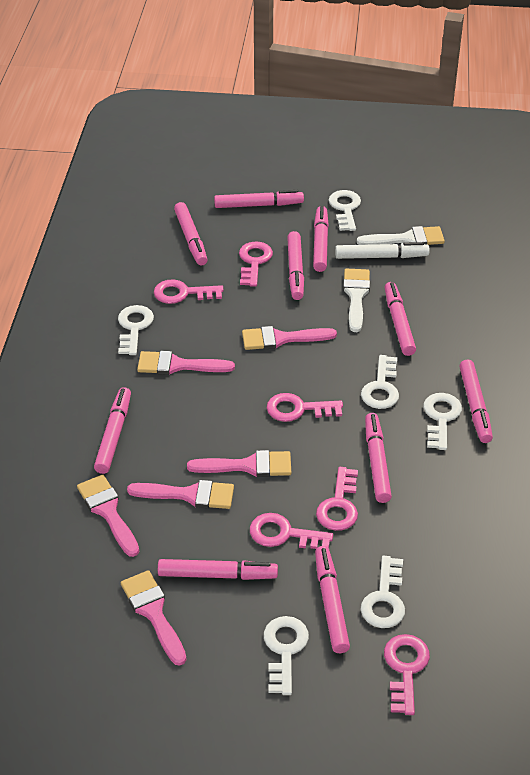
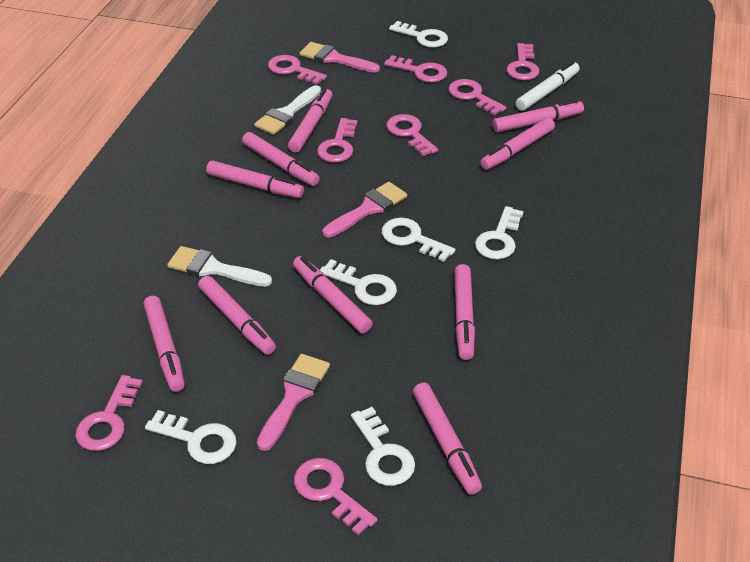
pink brush: [77,475,139,557] [121,570,187,666] [127,480,234,509] [137,351,235,375] [187,450,291,477] [242,326,337,350] = 6 -> [257,354,330,451] [300,42,380,73] [322,182,407,238] = 3
pink key: [154,279,223,304] [239,241,273,287] [250,513,333,549] [267,393,343,422] [316,467,358,531] [384,634,430,715] = 6 -> [75,375,143,451] [268,55,327,85] [294,458,377,536] [317,118,358,162] [384,55,447,82] [386,114,438,156] [448,79,507,115] [506,43,540,80] = 8

